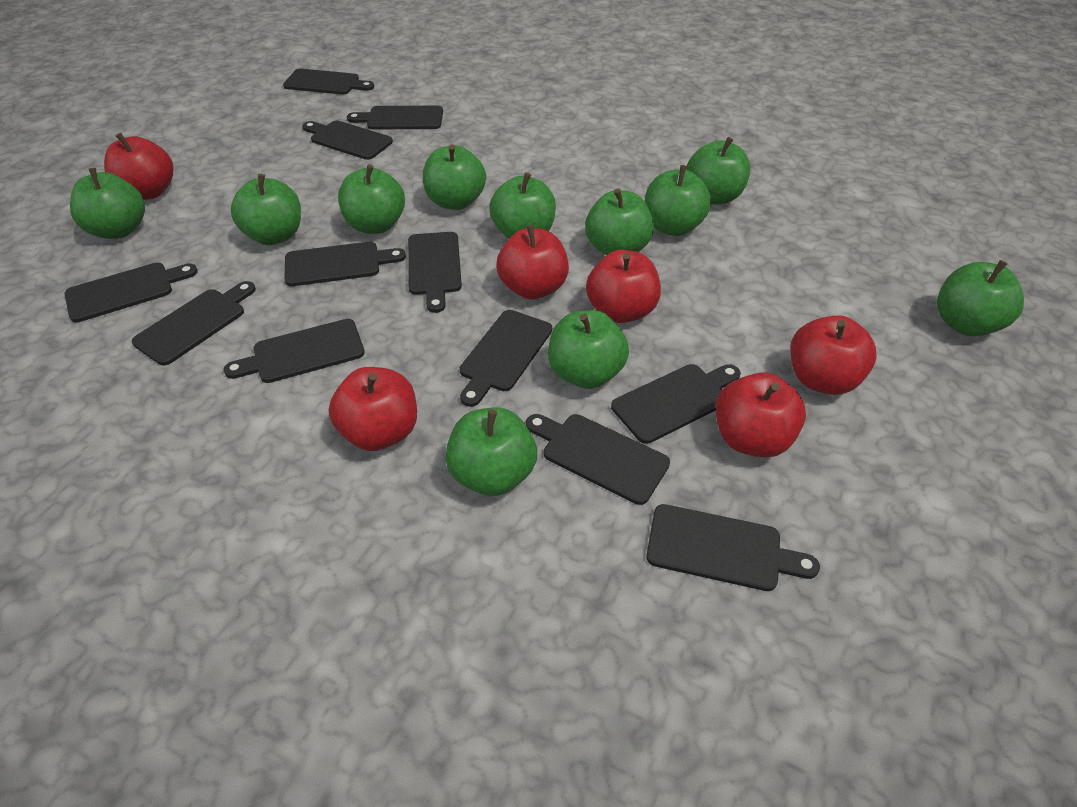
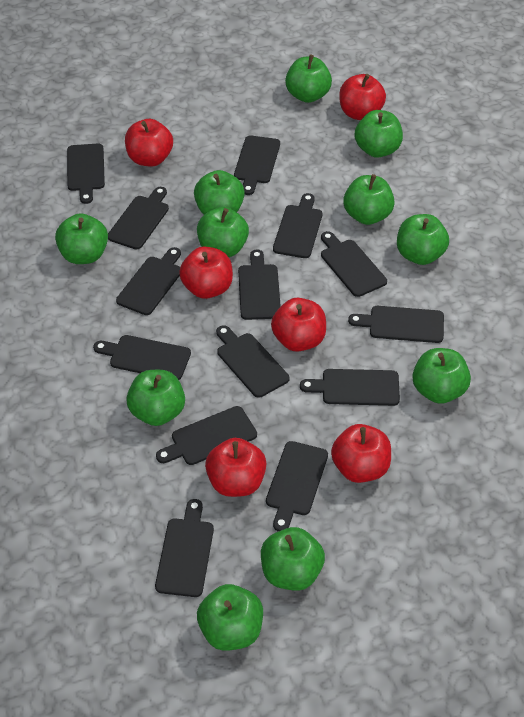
black cutting board: [65,263,198,322] [132,281,256,365] [223,319,365,383] [283,69,374,95] [284,242,406,286] [302,120,393,160] [347,106,443,129] [408,232,462,313] [460,310,552,407] [526,414,670,505] [611,364,741,444] [646,504,820,591] = 12 -> [67,143,105,204] [93,335,191,380] [108,187,169,249] [116,247,181,315] [155,499,214,597] [156,406,257,465] [216,325,289,398] [234,135,280,195] [238,250,281,320] [266,441,328,532] [273,193,322,258] [300,369,400,406] [321,231,387,297] [348,306,444,343] = 14

